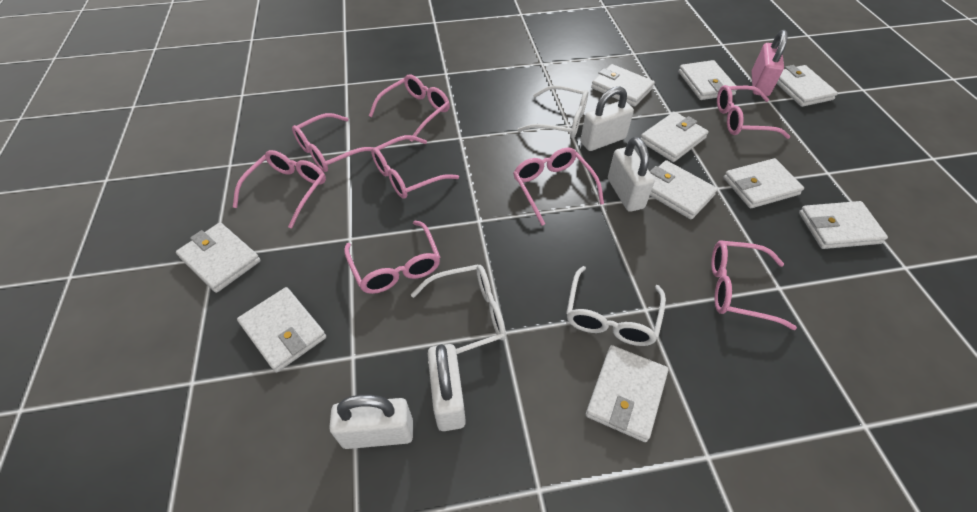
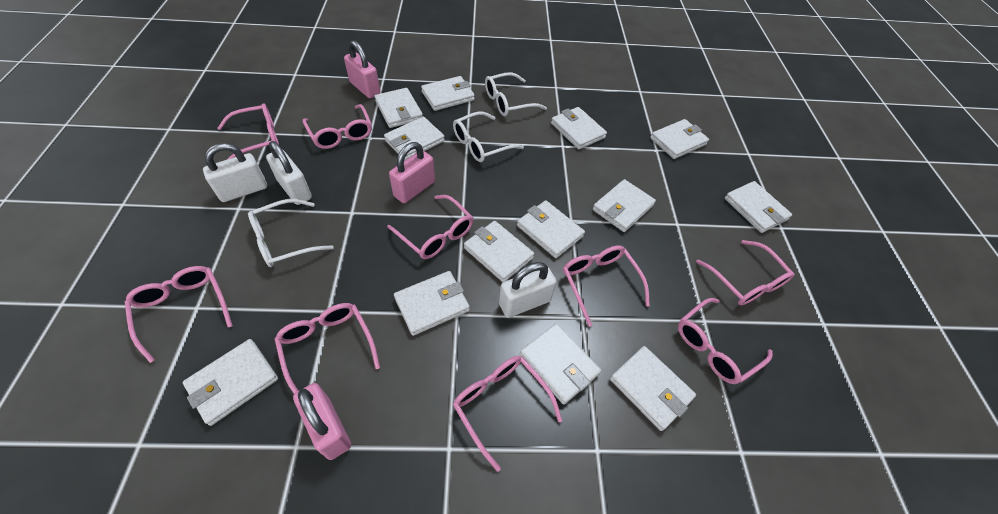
pink glasses: [233,150,326,229] [292,113,374,172] [344,220,440,294] [369,75,450,142] [371,135,459,199] [513,147,604,226] [711,240,797,330] [717,85,791,139] = 8 -> [125,266,233,363] [218,103,279,159] [275,303,380,394] [303,104,372,149] [387,195,474,259] [453,356,562,472] [563,246,650,326] [678,298,773,384] [696,240,795,305] = 9
pink padlock: [751,30,788,96] = 1 -> [293,383,351,460] [344,40,380,98] [389,142,435,203] = 3
white padlock: [329,395,413,449] [427,344,466,431] [580,87,634,151] [608,137,655,212] = 4 -> [203,143,267,202] [266,141,312,205] [499,262,556,318] = 3
white wallet: [176,223,261,293] [237,287,326,372] [586,345,668,442] [591,64,655,107] [641,112,709,162] [650,160,718,219] [678,60,737,100] [723,158,804,208] [776,65,838,107] [799,201,888,249] = 10 -> [183,339,278,426] [375,88,423,128] [384,116,445,160] [394,271,470,336] [421,76,475,111] [464,221,534,282] [517,200,585,258] [520,323,601,405] [551,107,607,149] [593,179,656,232] [610,346,696,431] [650,119,709,159] [725,181,792,233] = 13

